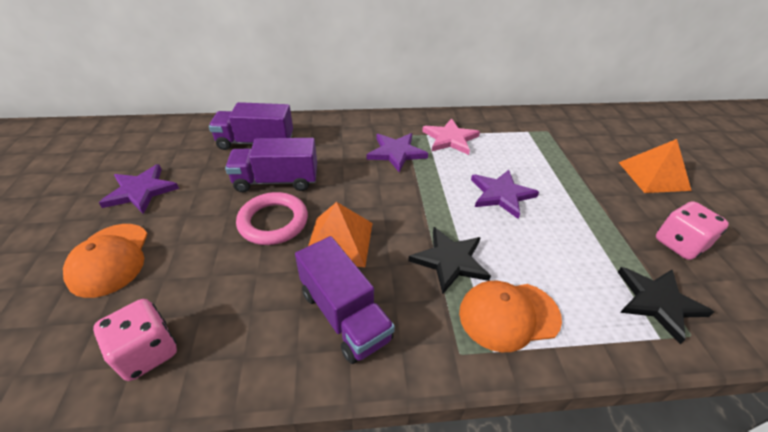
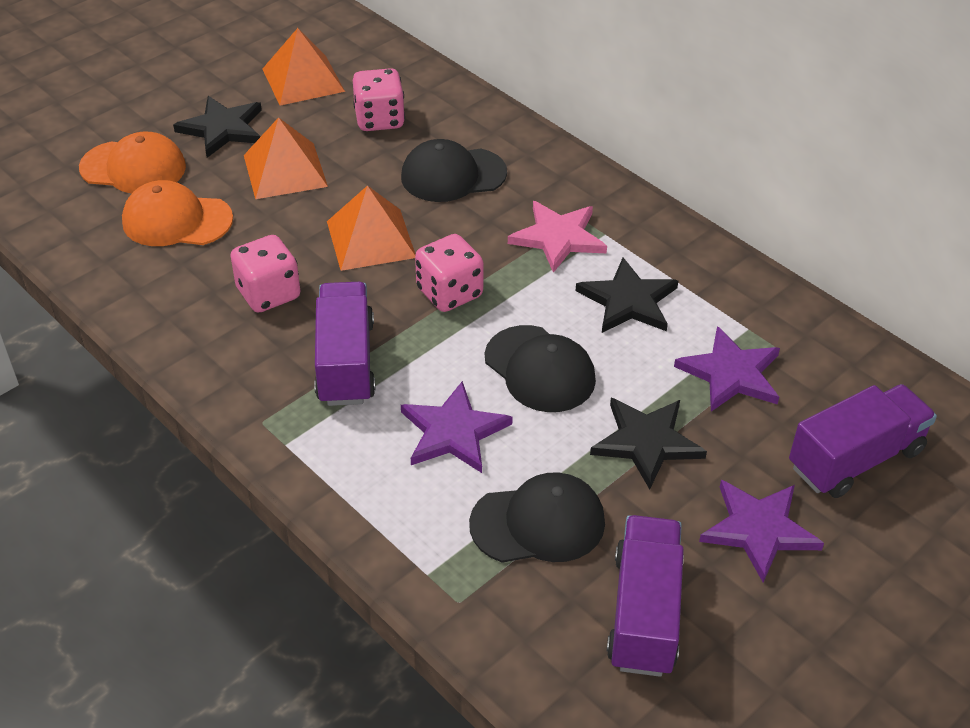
black cap: none = 0 -> [401,139,507,202] [469,472,605,563] [485,325,596,412] = 3
black star: [408,227,491,294] [618,267,714,344] = 2 -> [173,96,262,158] [576,258,678,333] [590,398,707,490] = 3
orange pyramid: [308,202,372,267] [618,139,692,193] = 2 -> [244,117,328,199] [263,28,345,106] [327,186,416,271] = 3
pink dice: [93,299,177,381] [656,201,729,260] = 2 -> [231,235,300,313] [353,68,405,131] [415,234,484,312] = 3
pink ring: [236,192,308,245] = 1 -> none = 0

